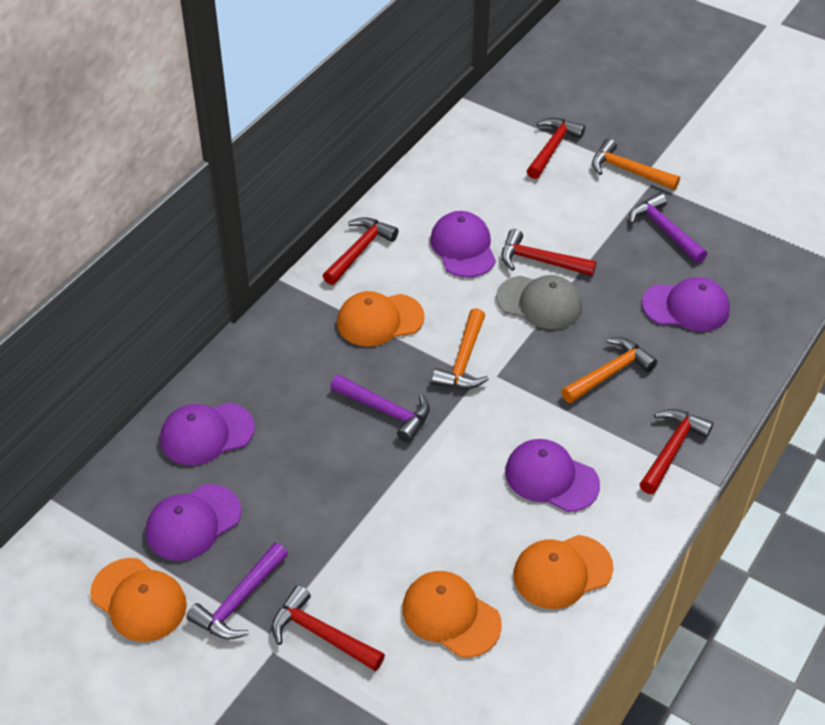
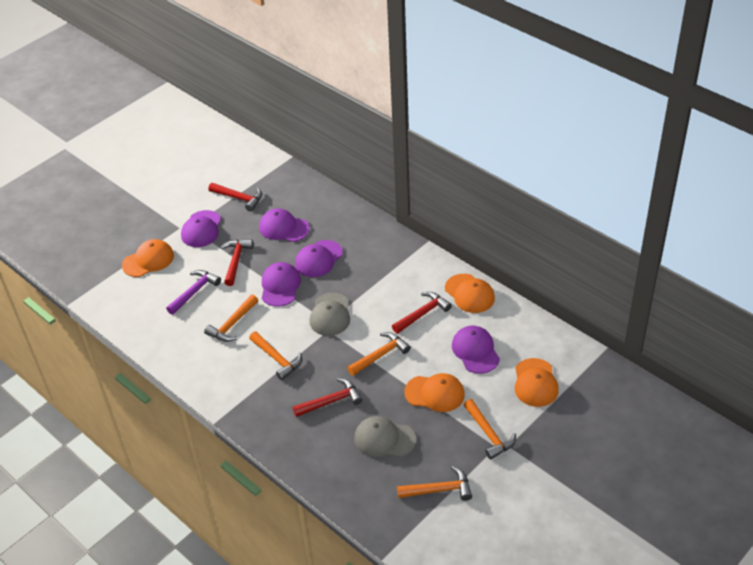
grey cap: [496,275,582,329] = 1 -> [310,293,350,336] [354,416,416,457] = 2
orange hammer: [431,308,489,389] [561,337,657,403] [592,139,680,190] = 3 -> [204,294,258,342] [249,332,302,380] [347,332,411,376] [397,466,472,501] [464,399,516,459] = 5
purple hammer: [186,542,288,640] [330,374,430,443] [630,193,707,263] = 3 -> [166,270,221,315] = 1
red hammer: [272,585,385,671] [323,217,399,285] [501,229,596,276] [527,118,585,179] [640,409,713,494] = 5 -> [208,183,262,212] [221,239,253,286] [293,378,363,417] [392,292,452,334] = 4

